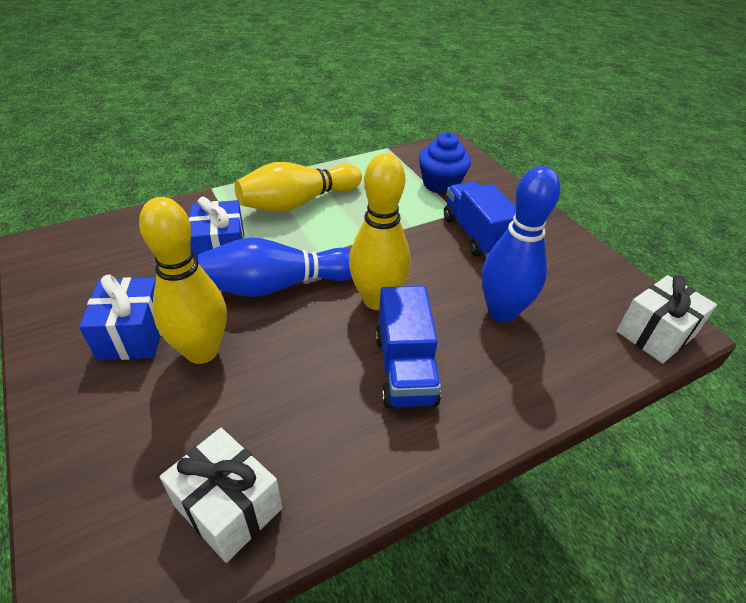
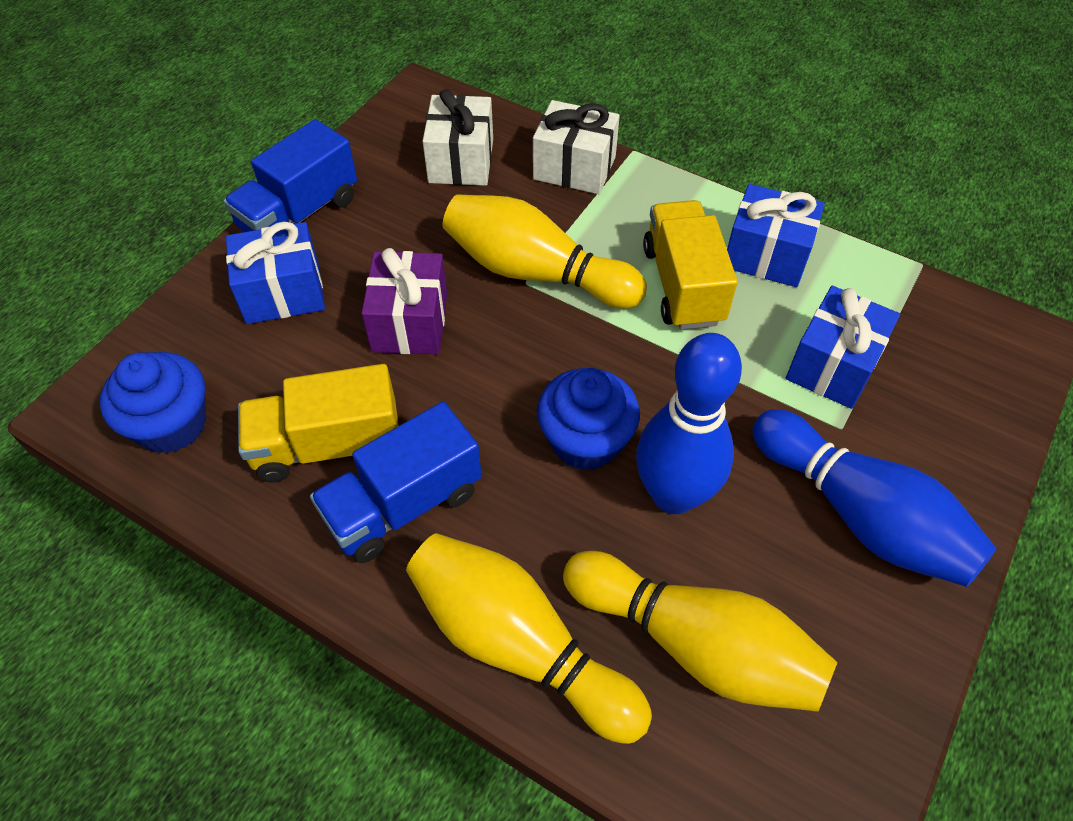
blue cupcake: [419,132,471,194] = 1 -> [100,352,206,453] [537,368,640,471] = 2
blue gift: [79,274,161,360] [189,197,244,260] = 2 -> [226,222,325,324] [727,184,825,287] [786,286,900,409] = 3
purple gift: none = 0 -> [361,248,447,355] = 1
yellow truck: none = 0 -> [238,364,399,482] [643,200,738,330] = 2

